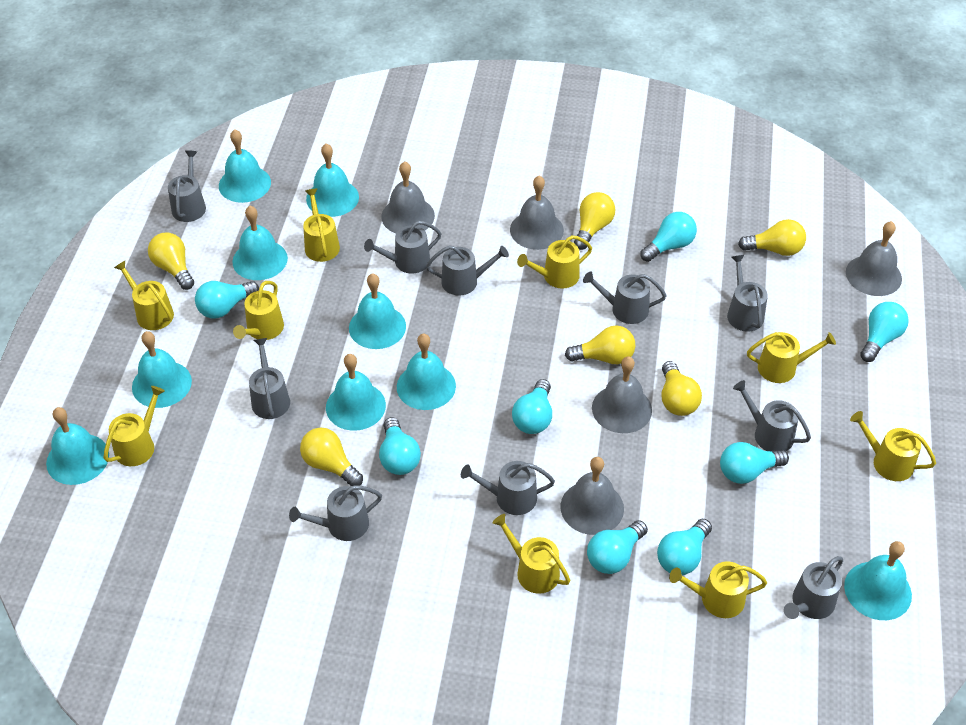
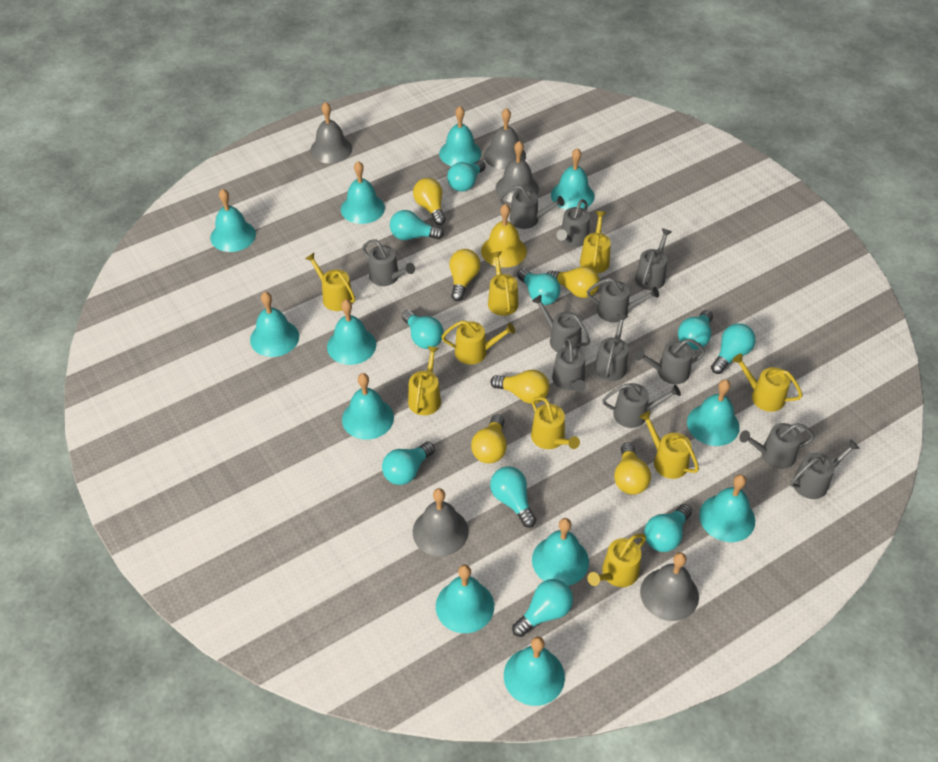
grey watering can: [168,150,206,222] [249,338,290,419] [289,485,382,541] [364,221,441,274] [426,245,509,295] [461,461,555,515] [583,271,666,324] [727,255,768,332] [733,380,811,451] [784,556,843,619] = 10 -> [362,239,415,286] [499,185,564,229] [532,295,590,352] [552,337,586,392] [556,199,590,247] [587,278,659,323] [594,314,628,381] [602,383,681,428] [635,228,672,290] [635,339,705,384] [739,423,815,469] [790,439,860,499] = 12
turquoise bell: [46,407,109,485] [132,331,192,408] [219,129,271,203] [232,206,288,280] [306,143,359,217] [326,354,386,431] [349,273,406,349] [397,334,456,410] [844,541,912,620] = 9 -> [210,189,256,252] [250,292,299,357] [327,300,376,365] [341,161,385,224] [342,373,394,440] [436,565,494,633] [439,106,481,166] [504,636,565,706] [532,518,589,586] [551,148,595,210] [687,379,740,446] [699,474,755,542] = 12
turquoise light bulb: [195,281,259,319] [379,417,421,475] [512,379,552,434] [587,520,648,574] [640,212,697,262] [657,519,712,575] [720,442,789,484] [860,302,909,362] = 8 -> [382,442,435,485] [390,210,444,240] [402,310,444,349] [447,160,486,192] [490,466,536,528] [512,579,573,637] [517,269,560,305] [644,504,692,552] [678,310,713,350] [711,323,756,374] = 10
yellow bell: none = 0 -> [481,204,527,268] = 1

